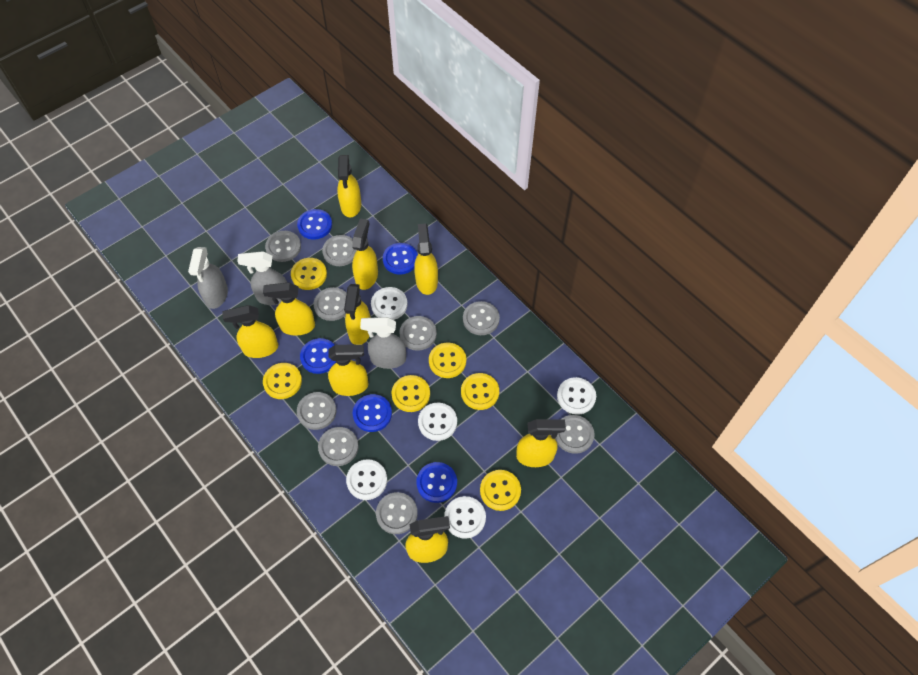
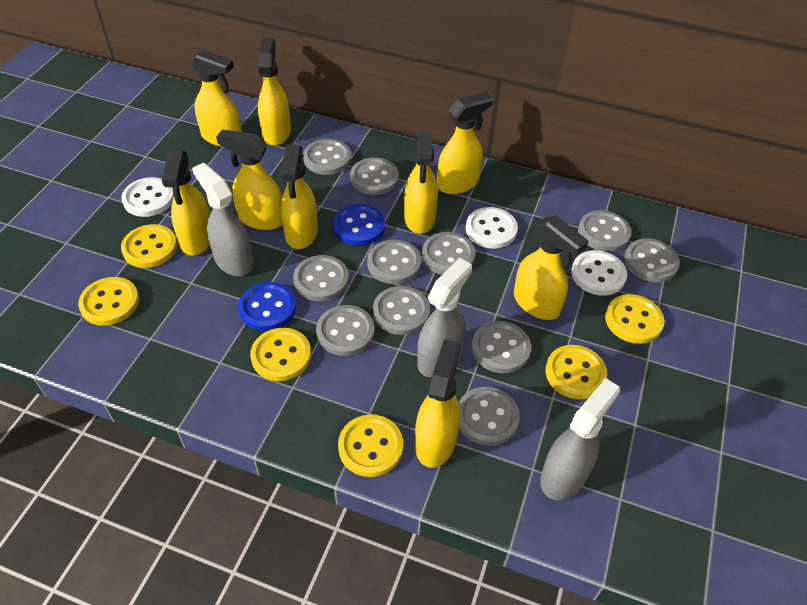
blue button: [297,209,332,240] [300,338,336,374] [352,394,392,432] [383,243,418,275] [416,462,457,503] = 5 -> [238,282,296,331] [333,204,385,246] = 2
grey button: [265,231,301,262] [297,392,336,430] [314,287,347,321] [318,427,359,466] [322,235,357,266] [376,492,418,534] [399,316,437,351] [463,301,500,335] [555,415,594,454] = 9 -> [293,255,349,301] [303,139,351,175] [316,305,374,356] [350,157,399,195] [367,240,421,284] [373,286,430,335] [422,232,475,275] [459,387,520,446] [472,321,531,373] [578,210,631,252] [624,238,680,283] = 11
white button: [346,459,387,500] [371,287,407,320] [418,403,457,441] [444,496,486,539] [557,377,596,415] = 5 -> [121,177,174,217] [466,207,518,249] [571,250,627,296] = 3

